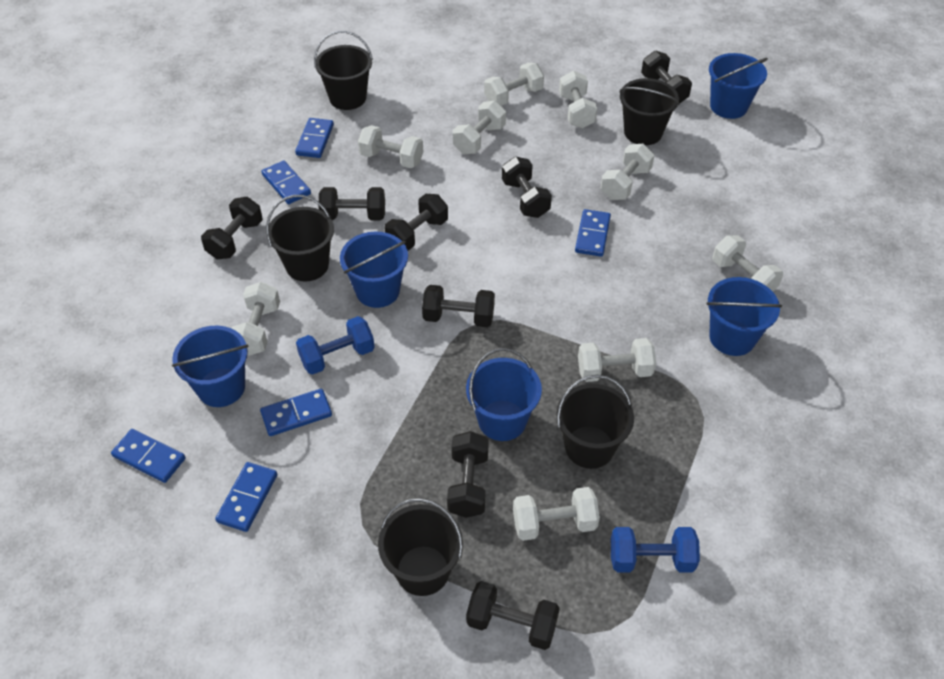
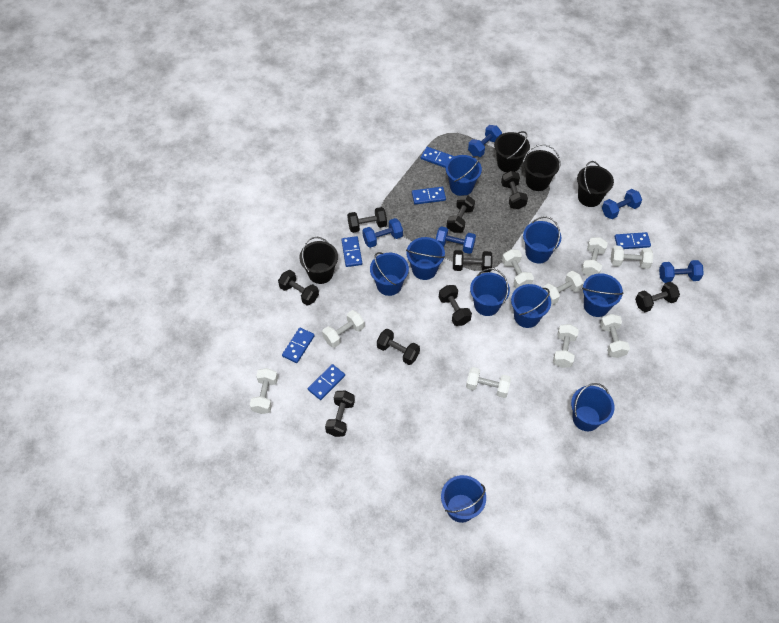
black bucket: [266,195,334,281] [314,31,373,110] [378,498,463,596] [556,375,634,469] [619,78,679,145] = 5 -> [299,237,338,284] [494,131,530,172] [523,144,561,191] [577,161,614,207] = 4
black dumbbell: [201,197,263,259] [319,187,385,221] [385,194,448,251] [422,285,495,327] [447,431,489,518] [466,581,560,650] [502,157,552,218] [641,51,692,104] = 8 -> [278,270,319,305] [325,391,355,437] [347,207,387,233] [377,329,420,365] [439,285,472,326] [446,195,475,233] [453,250,493,272] [501,171,528,209] [635,282,680,312] = 9
blue bucket: [172,326,248,407] [340,232,408,308] [466,348,542,441] [707,277,782,356] [709,53,768,119] = 5 -> [370,252,409,296] [406,237,445,280] [441,475,486,523] [446,155,482,196] [470,268,510,316] [511,284,551,328] [523,216,561,264] [571,383,615,431] [582,273,624,317] = 9
blue dumbbell: [296,316,375,375] [611,527,700,573] = 2 -> [362,218,403,248] [436,226,476,254] [468,125,502,157] [602,189,642,219] [659,260,704,283] = 5

